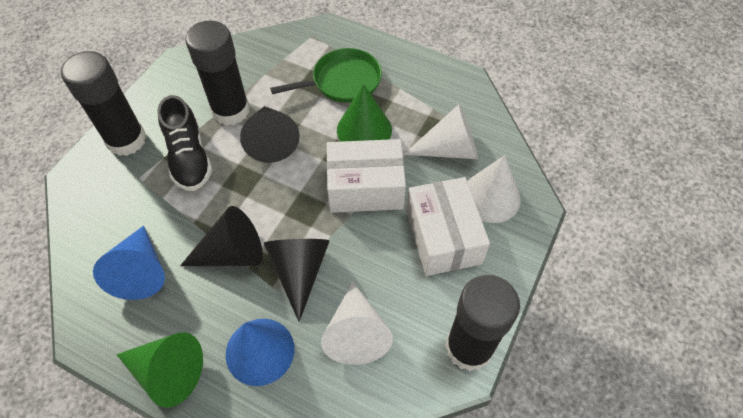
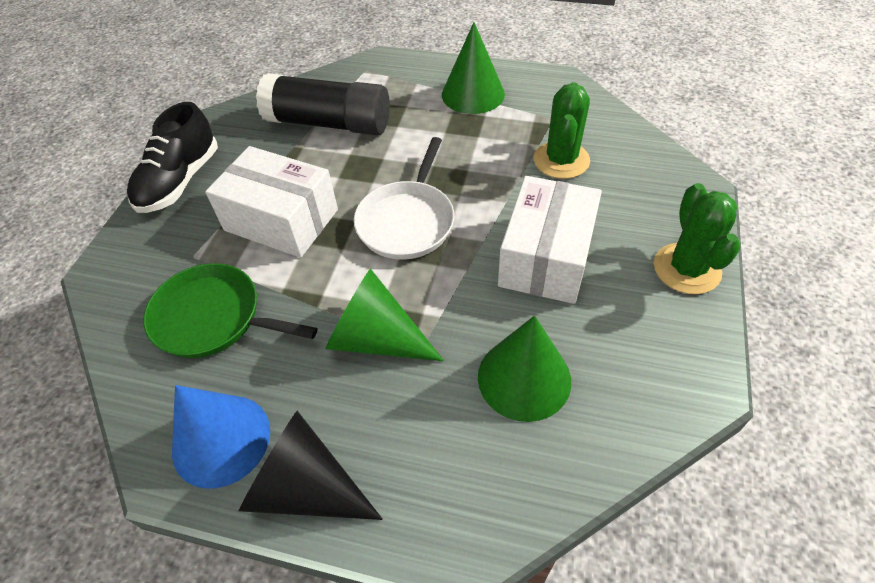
black cone: [180,206,263,266] [240,106,300,163] [264,239,330,322] = 3 -> [239,411,383,520] = 1
black glue stick: [61,51,146,156] [185,21,250,126] [445,275,520,371] = 3 -> [256,73,390,135] = 1
blue cone: [93,226,165,300] [226,319,294,386] = 2 -> [172,385,270,489] = 1
green cactus: none = 0 -> [534,82,590,179] [654,183,740,294] = 2
green cone: [117,332,203,408] [337,84,392,142] = 2 -> [325,269,444,361] [442,22,505,114] [478,315,571,422] = 3
white cone: [321,282,393,365] [403,104,478,159] [467,155,521,223] = 3 -> none = 0
white pan: none = 0 -> [354,137,454,260] = 1

